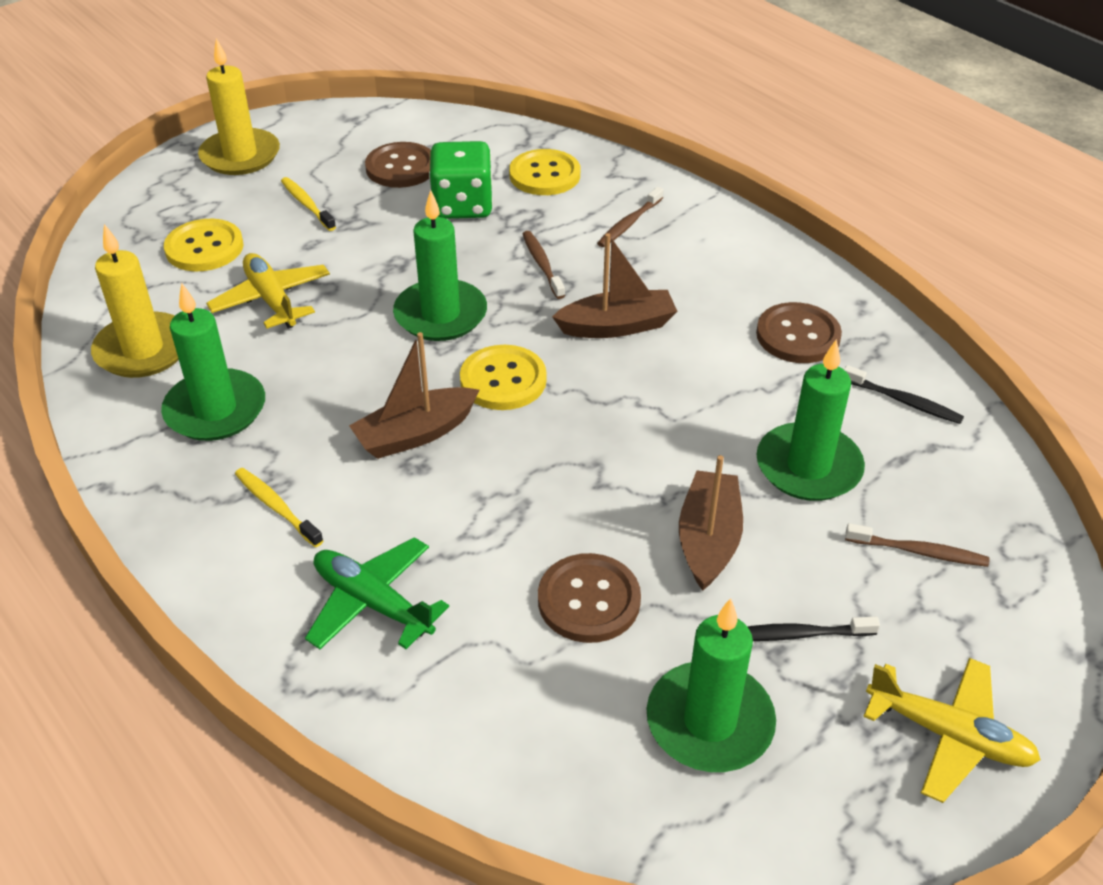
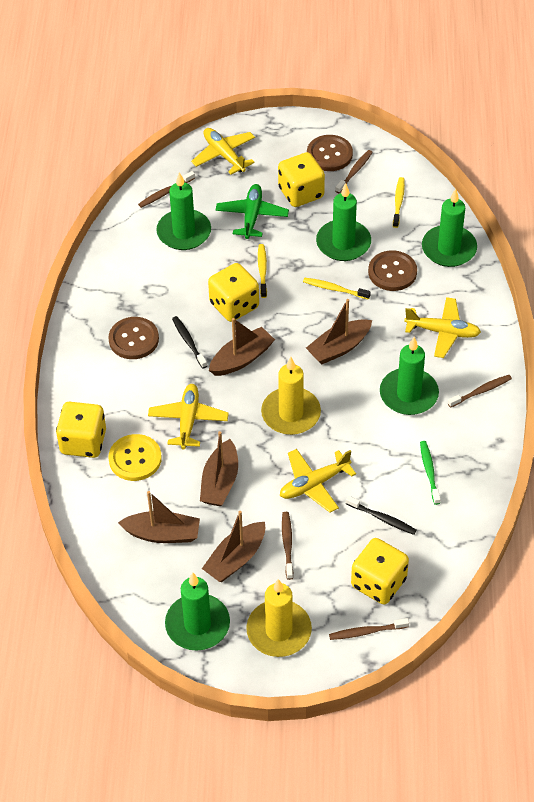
brown boat: [349,332,479,459] [552,233,677,338] [679,455,743,591] = 3 -> [118,491,200,543] [200,431,238,506] [202,511,265,582] [209,318,275,376] [306,299,372,364] = 5
brown toothbrush: [523,231,565,299] [597,187,664,247] [845,523,989,567] = 3 -> [138,171,195,208] [282,512,293,580] [329,618,409,640] [335,150,373,194] [448,375,512,408] = 5
green candle: [161,282,265,441] [393,190,487,341] [647,598,776,772] [756,339,865,501] = 4 -> [156,172,211,250] [165,573,230,651] [316,183,371,261] [380,337,439,415] [422,189,477,267] = 5
green dice: [429,141,493,219] = 1 -> none = 0
green toothbrush: none = 0 -> [420,441,440,505] = 1
yellow button: [164,219,244,271] [460,345,547,410] [509,149,580,195] = 3 -> [108,434,162,481] = 1
yellow dice: none = 0 -> [56,402,106,458] [208,263,259,322] [278,152,325,207] [351,538,409,605] = 4
yellow plane: [206,253,330,329] [863,658,1041,803] = 2 -> [148,384,229,449] [191,128,255,174] [280,449,356,513] [404,297,481,358] = 4
yellow toothbrush: [235,468,324,547] [281,177,336,231] = 2 -> [258,244,267,298] [303,278,371,300] [393,177,405,228] = 3

